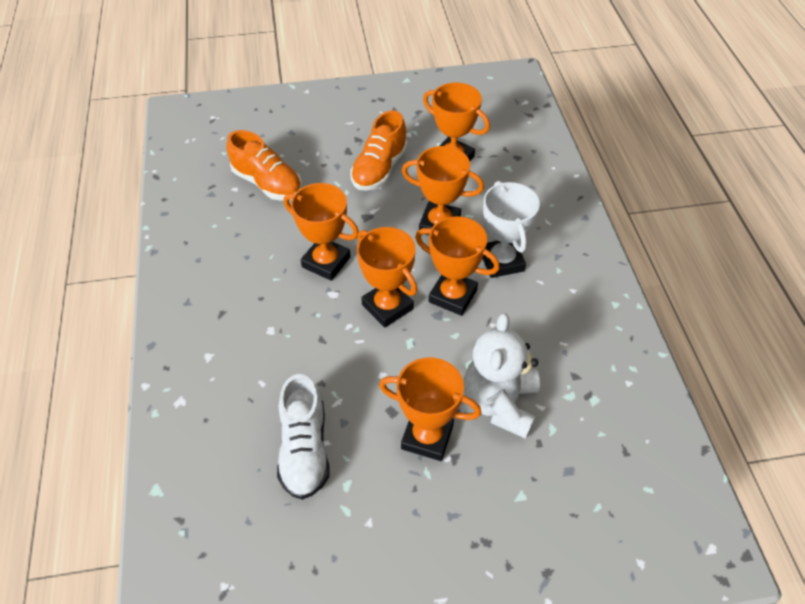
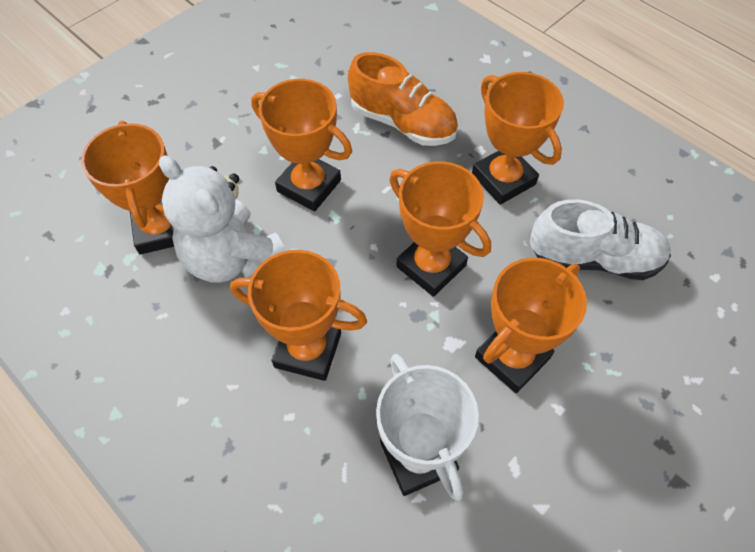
orange shoe: [227,130,302,200] [350,110,408,191] = 2 -> [348,52,458,146] = 1

